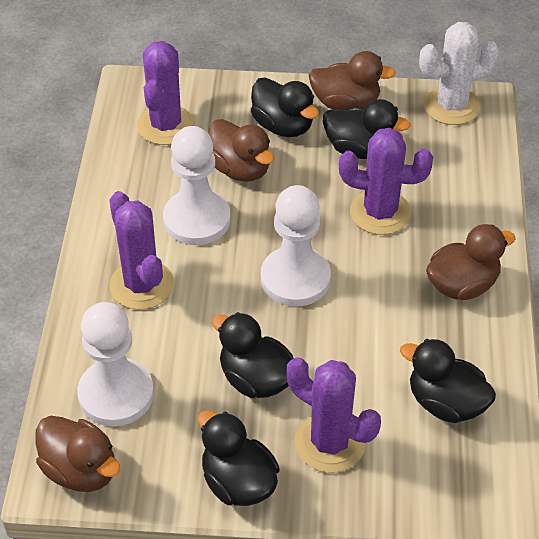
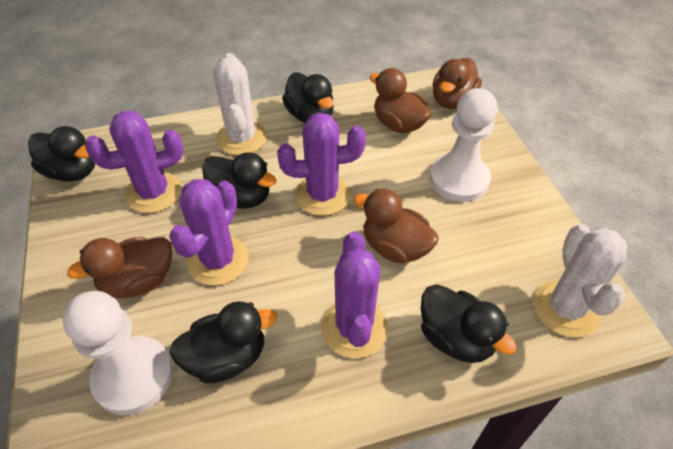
white cactus: [419,22,499,125] = 1 -> [213,53,267,155] [533,224,627,337] = 2
white pawn: [77,302,154,427] [163,126,231,245] [261,185,331,306] = 3 -> [62,291,173,415] [429,88,498,202] = 2

